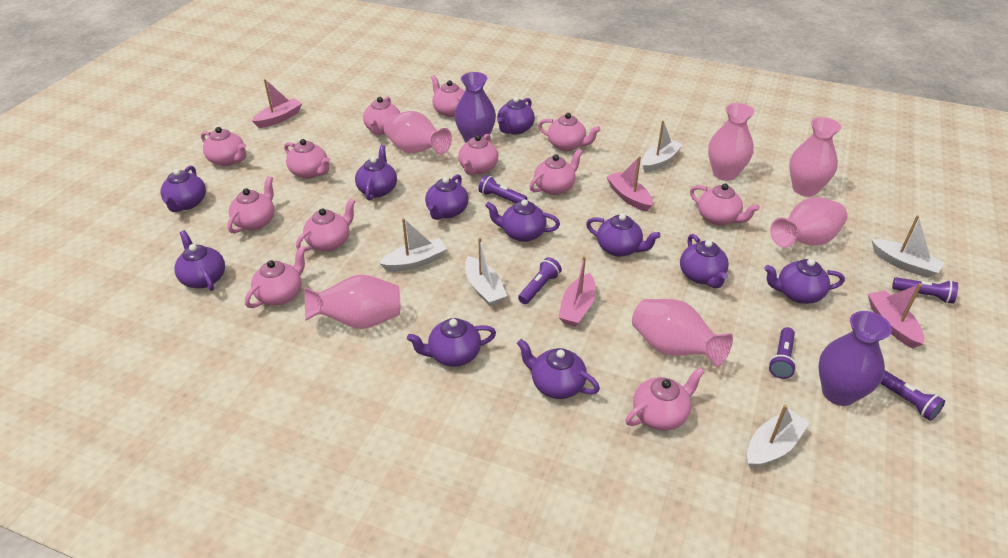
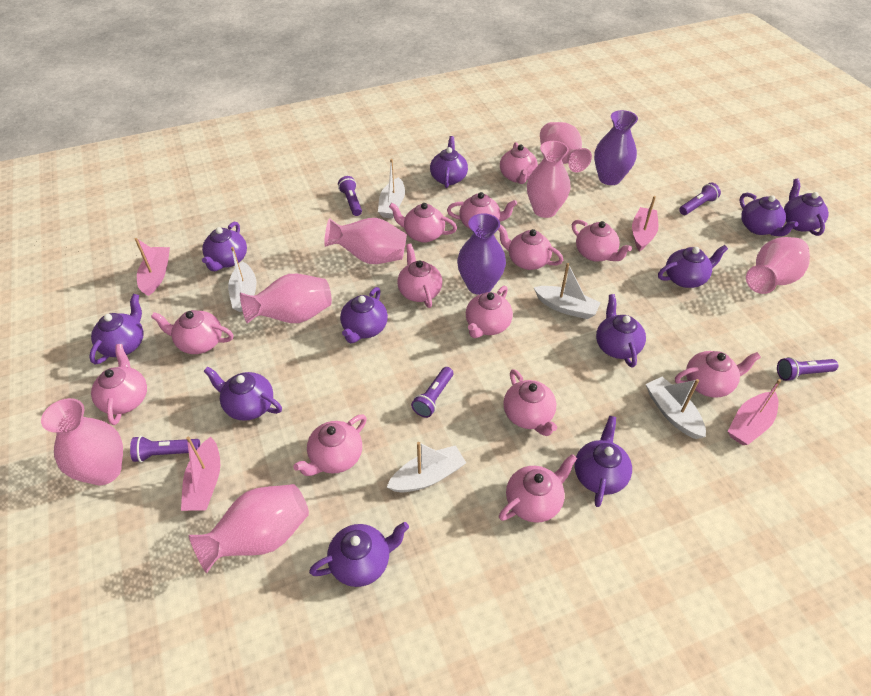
pink teapot: [201,127,246,166] [227,176,274,233] [245,246,306,308] [284,139,330,179] [296,198,355,251] [363,96,400,135] [431,75,465,117] [458,134,498,175] [529,149,583,195] [538,113,601,151] [626,367,704,430] [690,183,760,225] = 12 -> [91,344,147,425] [151,310,233,354] [293,414,367,476] [389,203,457,243] [397,244,442,308] [447,192,517,229] [466,286,513,338] [498,224,563,270] [499,454,577,523] [500,142,538,184] [503,369,557,436] [572,220,632,262] [675,351,761,398] = 13
pink vase: [305,274,400,329] [384,111,452,154] [632,299,733,367] [708,103,755,181] [770,197,847,248] [789,117,842,197] = 6 -> [41,398,123,485] [188,484,309,574] [240,274,332,324] [324,218,407,264] [527,141,571,218] [540,122,592,172] [746,237,810,294] = 7

